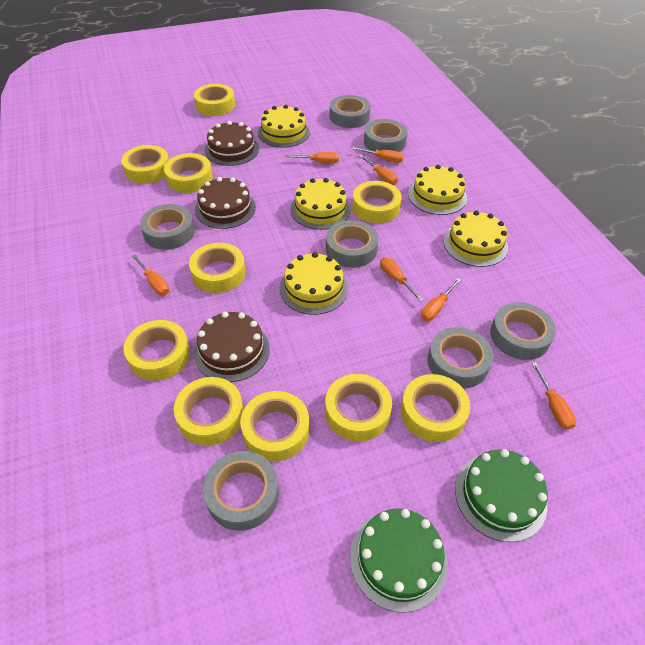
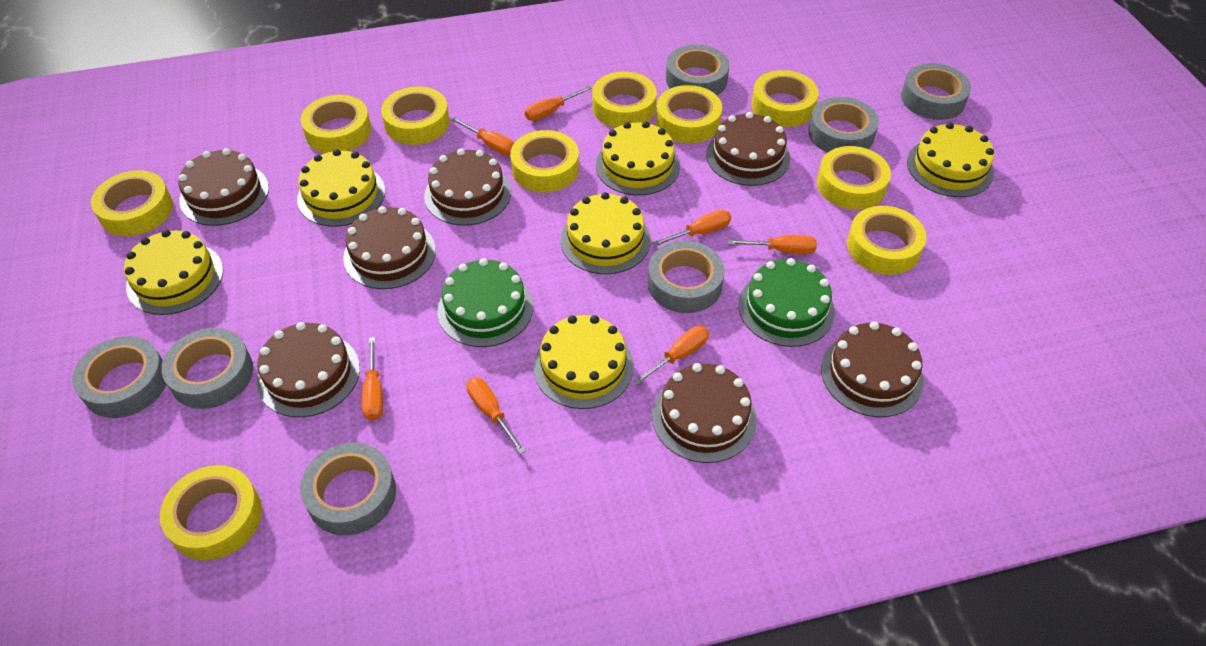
brown cake: [194,312,270,382] [195,177,256,229] [205,121,259,166] = 3 -> [178,148,269,226] [257,322,360,417] [343,206,436,289] [424,149,511,226] [652,363,757,463] [706,112,790,186] [821,321,924,417] = 7
yellow cake: [258,105,310,148] [280,252,348,315] [290,178,351,230] [408,165,467,215] [443,211,508,267] = 5 -> [124,230,223,315] [297,149,385,227] [533,315,634,409] [560,192,651,274] [596,121,680,196] [907,122,994,197] = 6

